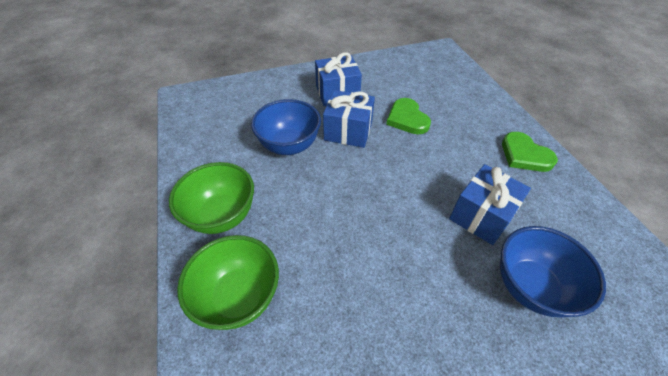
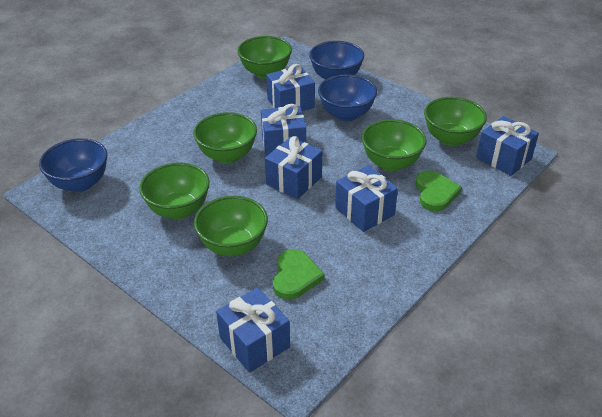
blue bowl: [251,99,321,155] [500,226,606,317] = 2 -> [39,138,107,192] [309,41,364,79] [318,74,377,122] = 3
blue gift: [315,52,362,106] [323,90,375,148] [449,164,531,245] = 3 -> [216,287,290,373] [261,104,306,156] [265,136,322,199] [266,64,315,111] [335,165,398,232] [476,116,539,176] = 6
green bowl: [169,162,254,234] [177,235,279,330] = 2 -> [139,163,210,219] [193,112,257,164] [194,196,268,256] [237,36,292,79] [362,119,427,171] [424,97,487,146] = 6

